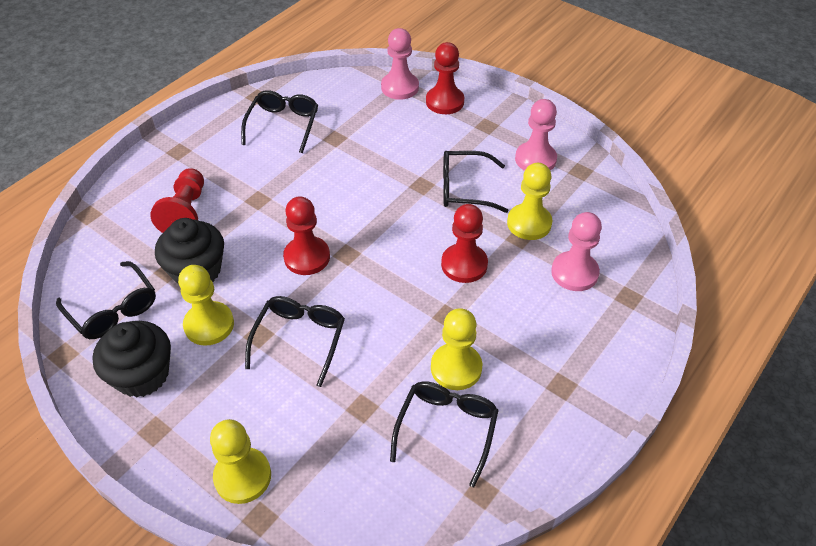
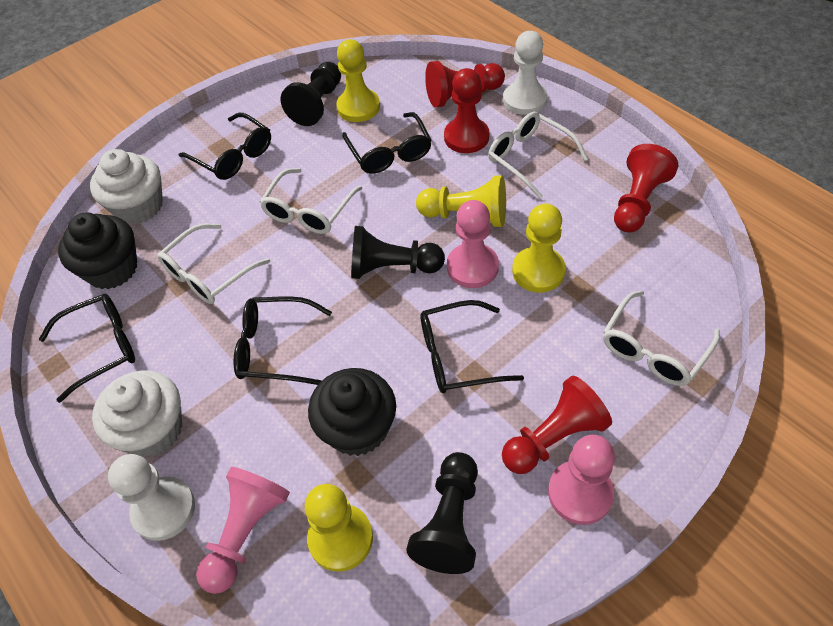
black pawn: none = 0 -> [280,62,341,126] [351,226,445,279] [407,452,478,574] = 3
white cupcake: none = 0 -> [90,149,163,224] [92,370,182,457] = 2
white glasses: none = 0 -> [157,224,270,304] [260,168,362,234] [488,112,588,199] [603,290,720,386] = 4
white pawn: none = 0 -> [108,454,195,541] [503,31,547,115] = 2

